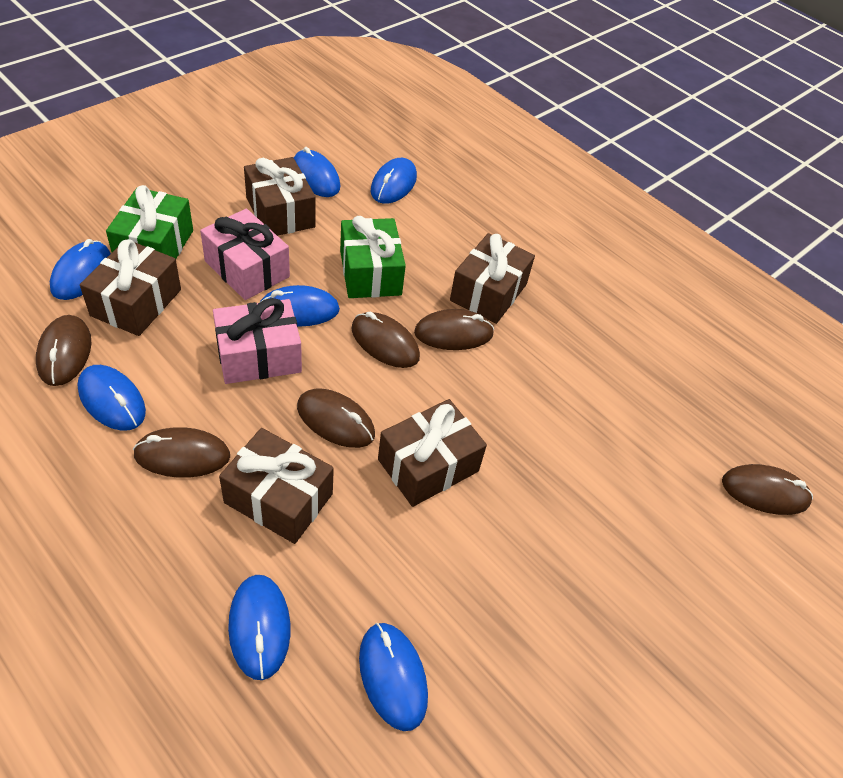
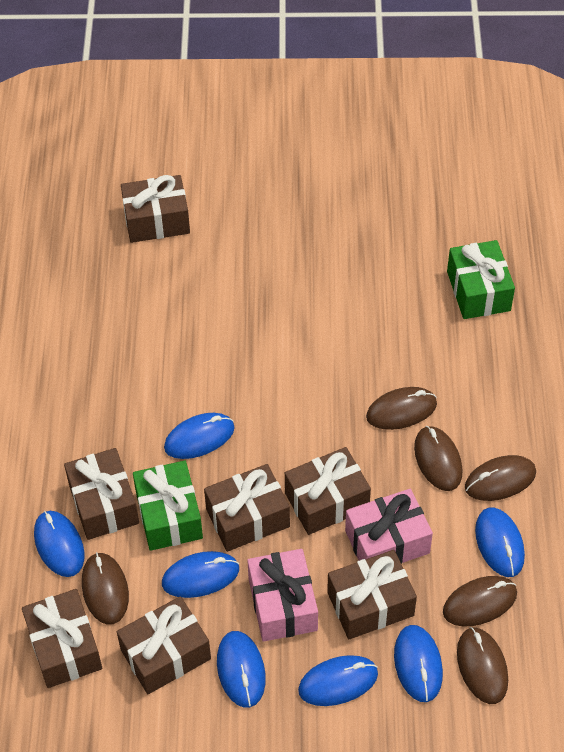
brown gift: [80,239,181,336] [219,428,334,544] [244,157,316,236] [378,399,487,507] [450,233,535,324] = 5 -> [22,589,102,688] [64,448,139,540] [117,596,211,694] [121,175,190,243] [204,464,290,552] [285,447,371,535] [327,550,417,639] = 7

